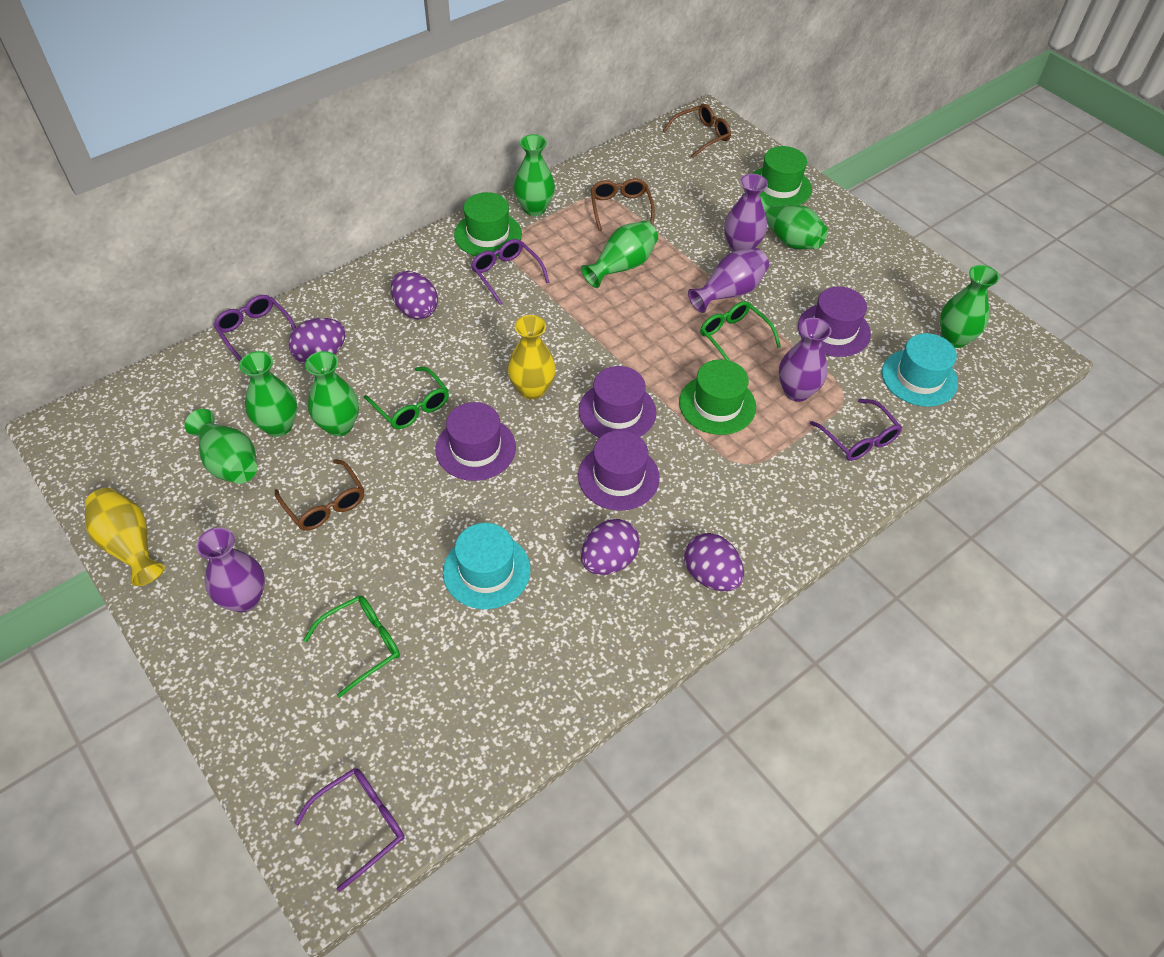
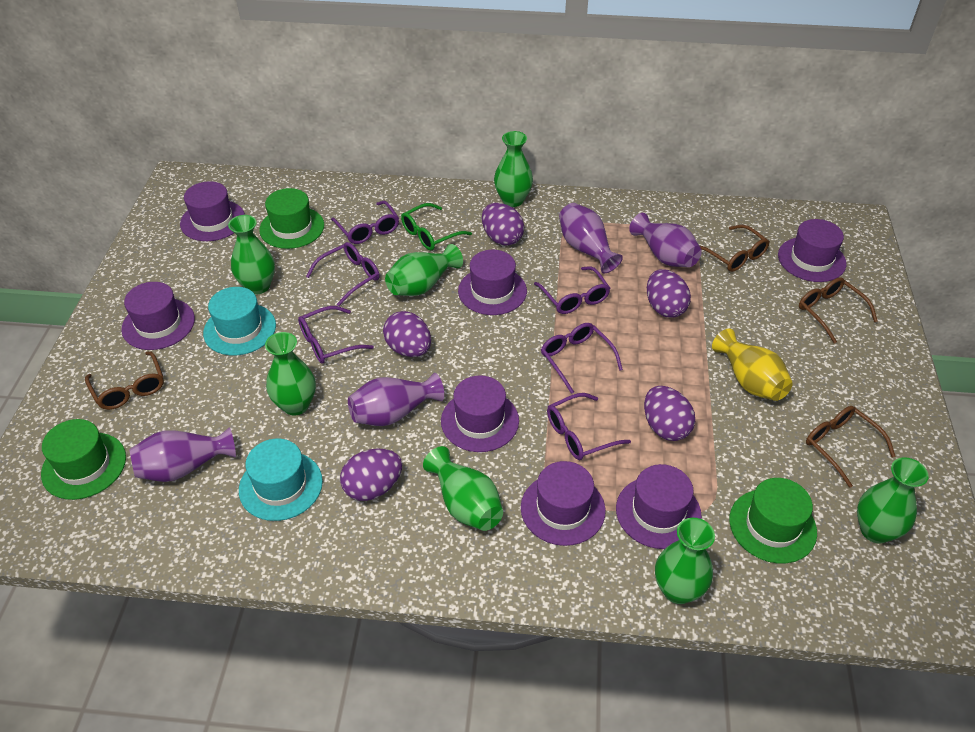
brown glasses: [275,459,364,531] [591,178,655,231] [663,104,731,158] = 3 -> [85,351,164,410] [700,225,770,272] [799,277,878,344] [806,406,896,488] = 4
green glasses: [303,596,400,698] [364,367,449,429] [700,301,781,361] = 3 -> [401,203,472,251] = 1
purple egg: [289,318,346,364] [391,271,438,319] [581,519,640,575] [684,533,744,591] = 4 -> [340,449,402,501] [383,311,431,357] [482,203,524,246] [644,386,695,441] [647,269,691,318] = 5
purple glasses: [213,295,296,361] [294,768,405,892] [471,239,550,305] [810,399,902,461] = 4 -> [298,306,374,364] [306,242,380,306] [331,201,399,244] [534,266,610,314] [541,323,623,394] [547,393,631,460] = 6
purple hat: [435,402,516,481] [578,430,660,511] [579,366,656,438] [798,286,871,357] = 4 -> [121,282,195,350] [180,181,245,241] [441,375,519,452] [458,250,527,315] [521,461,606,546] [616,464,702,549] [778,219,846,282] = 7
yellow vase: [85,488,165,586] [507,315,556,400] = 2 -> [712,329,793,401] = 1

